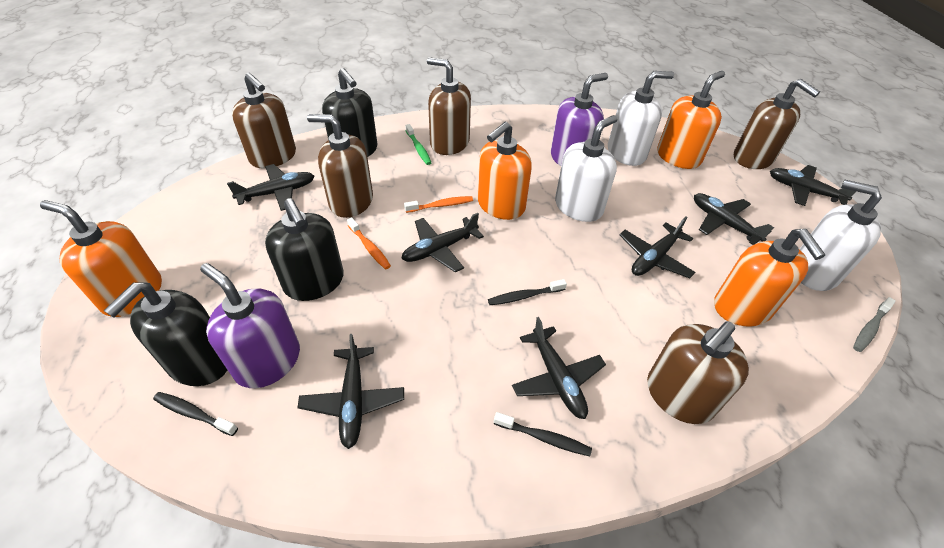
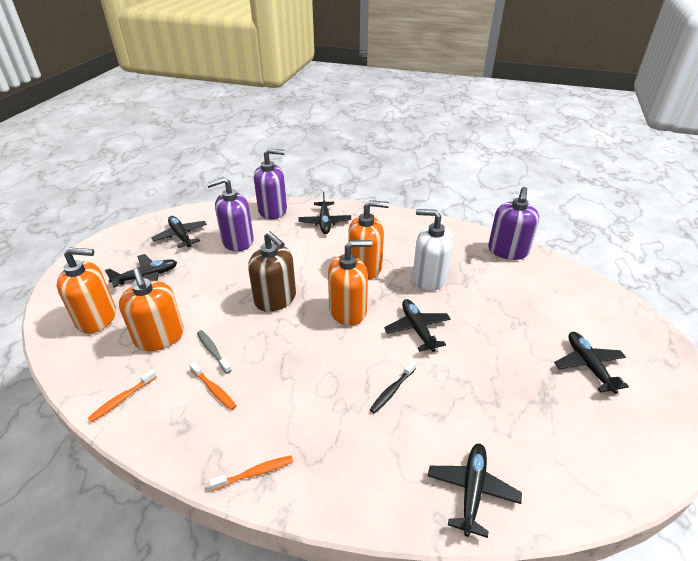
black plane: [227,164,314,211] [298,334,404,449] [401,213,484,272] [512,317,606,419] [619,217,695,278] [694,193,774,245] [770,165,856,206] = 7 -> [105,254,177,288] [151,216,207,248] [298,192,351,234] [384,299,451,352] [428,444,522,538] [554,332,629,394] = 6
black soap dispenser: [104,282,227,386] [265,198,344,301] [322,68,377,157] = 3 -> none = 0
black toothbrush: [153,392,238,436] [488,279,567,305] [494,412,592,456] = 3 -> [370,361,416,414] = 1
brown soap dispenser: [232,73,296,169] [307,114,373,218] [427,57,471,155] [647,321,749,424] [734,79,820,169] = 5 -> [248,231,296,312] = 1
green toothbrush: [405,124,432,165] = 1 -> none = 0
orange toothbrush: [347,217,391,270] [404,196,473,213] = 2 -> [88,369,157,422] [189,362,236,410] [209,455,293,491] = 3
purple soap dispenser: [200,263,300,388] [551,73,608,166] = 2 -> [206,177,254,251] [254,148,287,219] [488,187,539,260] = 3
white soap dispenser: [555,115,618,222] [608,71,674,166] [799,180,882,291] = 3 -> [413,209,453,291] = 1

